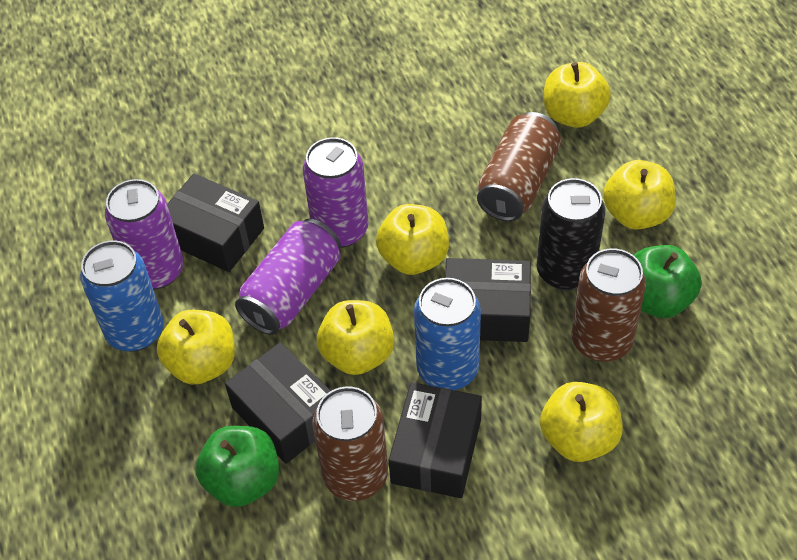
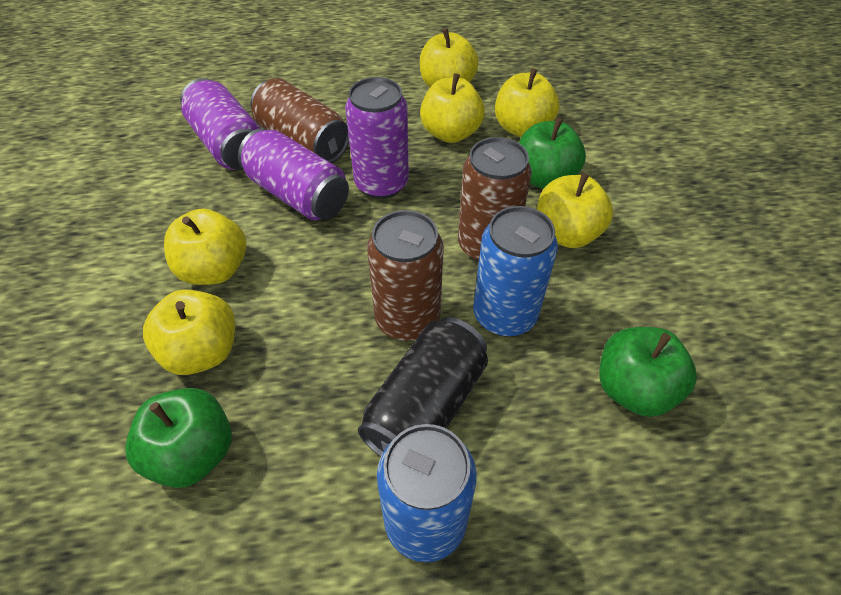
black box: [167,173,264,272] [225,342,330,464] [389,382,482,498] [445,258,531,342] = 4 -> none = 0
green apple: [196,426,279,507] [634,245,702,318] = 2 -> [125,388,232,488] [519,118,586,189] [599,327,697,417] = 3

